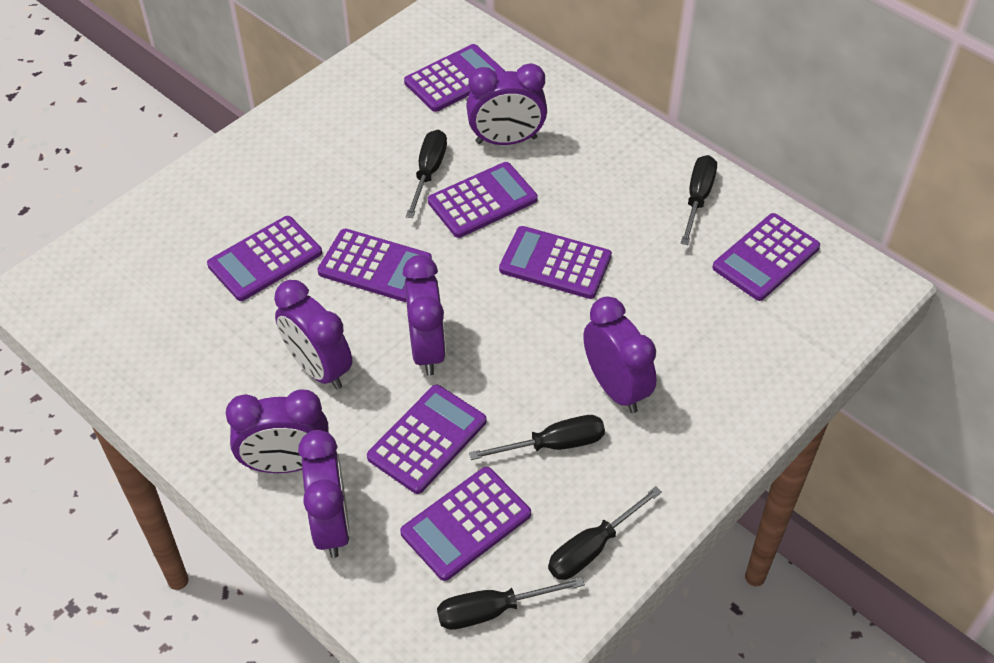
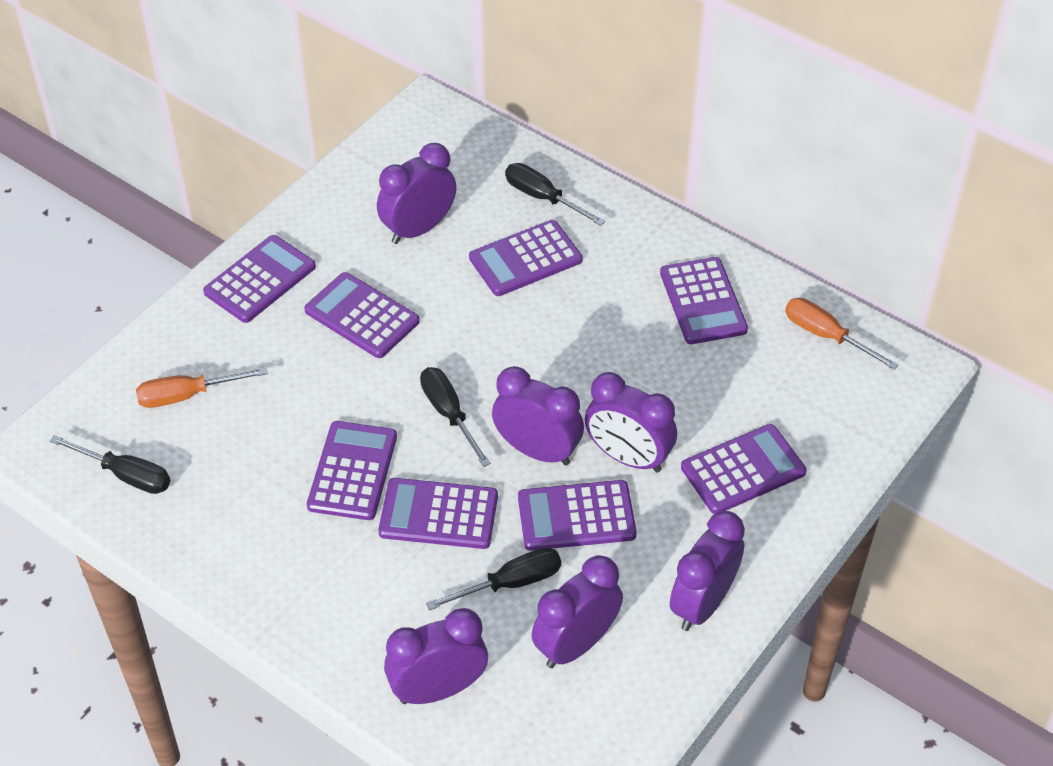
black screwdriver: [406,130,447,218] [437,577,585,630] [469,415,605,460] [548,486,662,580] [681,155,717,245] = 5 -> [50,435,171,494] [420,367,491,467] [426,547,561,610] [505,163,605,226] = 4
orange screwdriver: none = 0 -> [136,367,268,408] [785,298,899,370] = 2

